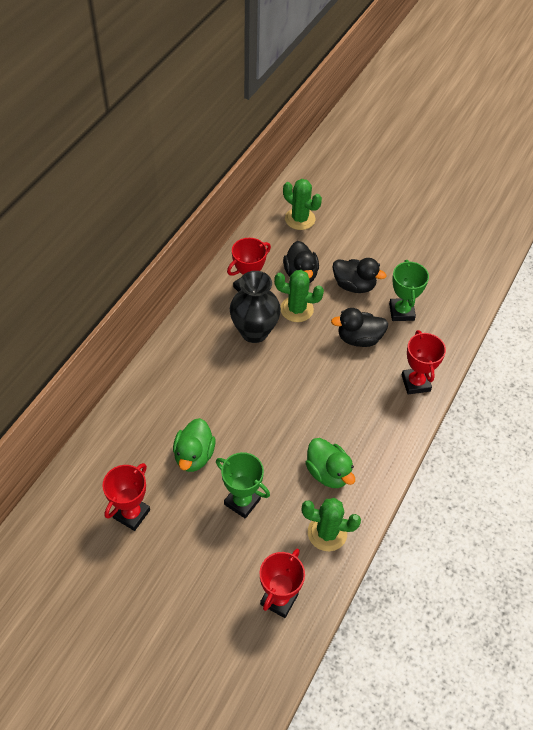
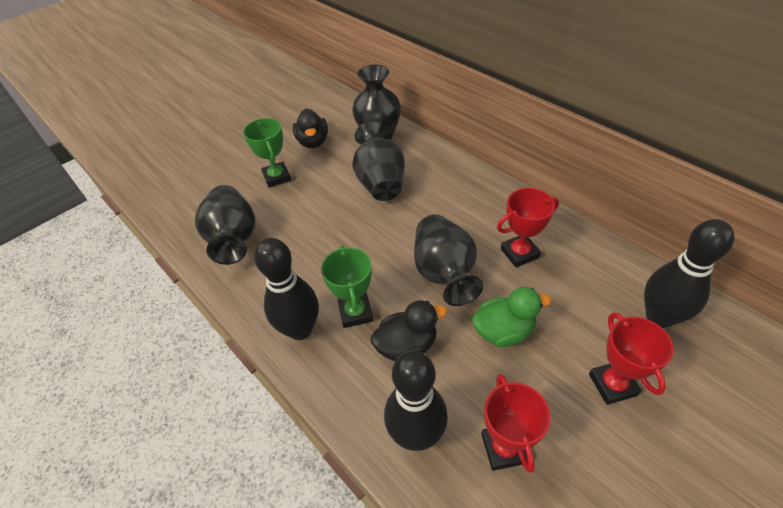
black bowling pin: none = 0 -> [254,238,319,340] [384,351,448,451] [644,219,734,328] = 3
black duck: [283,241,319,283] [331,308,388,347] [332,258,387,293] = 3 -> [293,109,328,148] [371,300,447,361] = 2
black vase: [230,271,281,343] = 1 -> [195,185,256,265] [352,65,401,140] [352,122,405,201] [414,214,483,306] = 4
green cactus: [274,270,324,322] [283,179,322,230] [301,498,361,551] = 3 -> none = 0
green duck: [173,418,216,472] [306,438,355,488] = 2 -> [472,287,551,347] = 1
red trophy: [103,463,150,531] [227,238,271,292] [260,549,305,618] [402,330,446,394] = 4 -> [481,374,550,473] [497,188,559,267] [589,312,674,405] = 3

